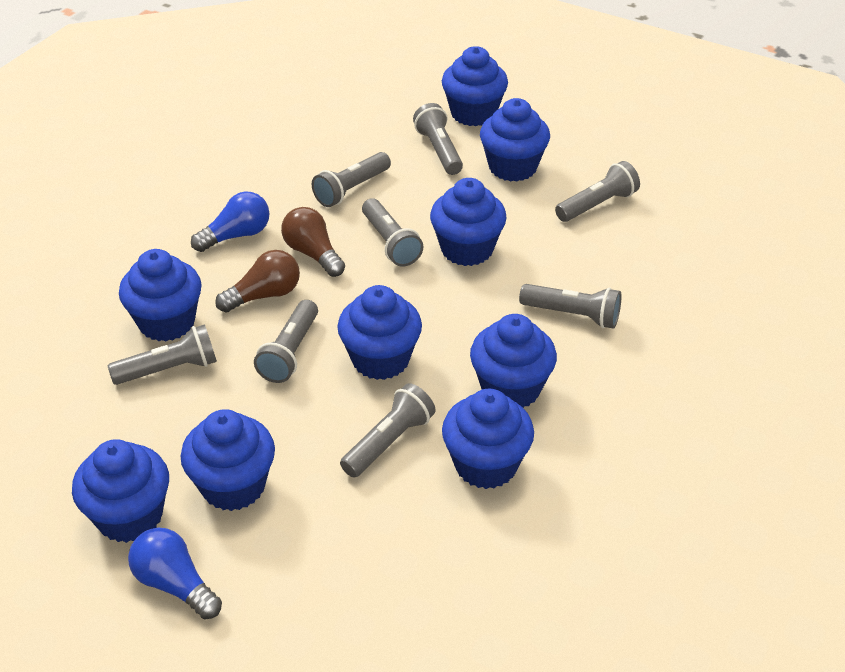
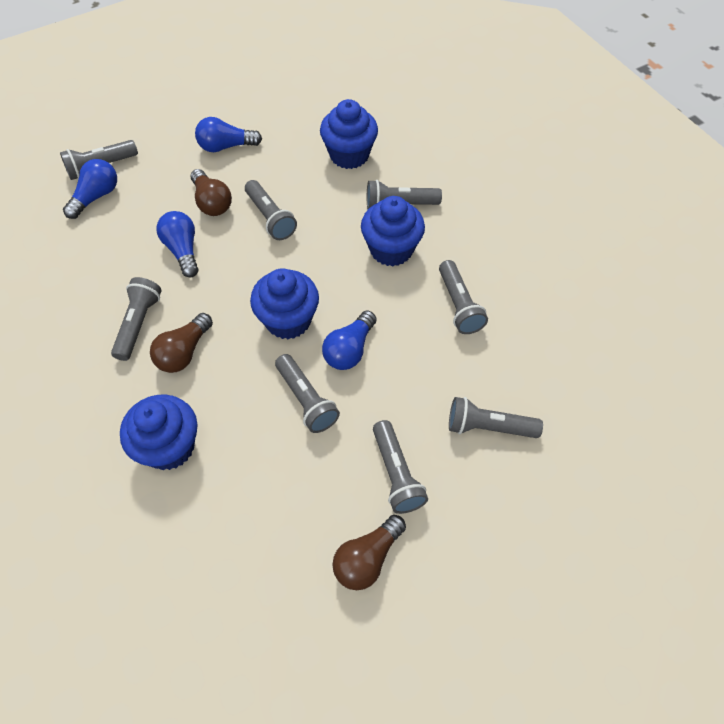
blue cupcake: [72,439,169,543] [119,249,202,342] [181,409,275,511] [337,285,422,380] [430,178,507,266] [442,46,508,126] [442,389,534,489] [470,314,557,408] [480,98,550,181] = 9 -> [120,394,198,470] [250,268,319,339] [320,99,378,169] [361,196,425,266] = 4
blue light bulb: [128,528,222,619] [191,191,270,252] = 2 -> [63,159,117,219] [156,211,199,278] [195,117,262,152] [322,310,377,370] = 4
brown light bulb: [215,250,300,313] [281,207,345,277] = 2 -> [150,313,213,373] [190,169,232,216] [333,515,406,590] = 3

